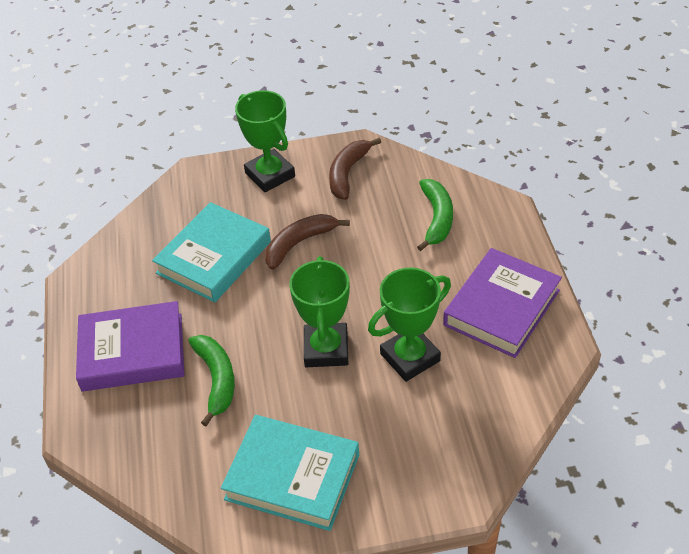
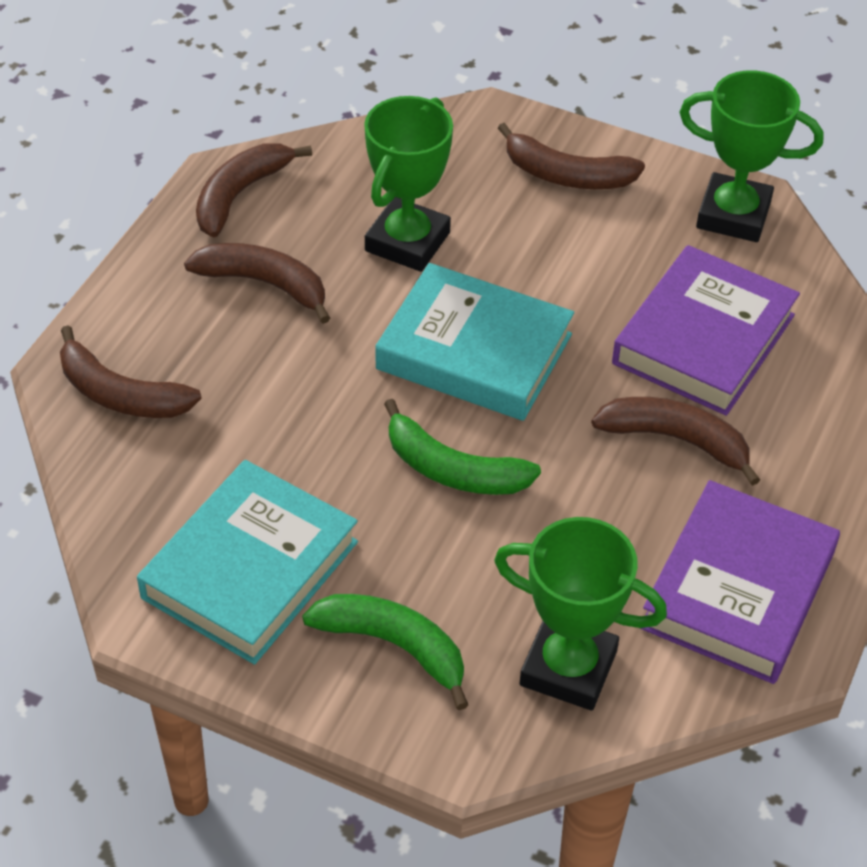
brown banana: [265,214,350,270] [329,138,381,200] = 2 -> [60,325,202,418] [184,243,330,324] [196,143,312,237] [498,123,645,189] [591,397,760,486] = 5

